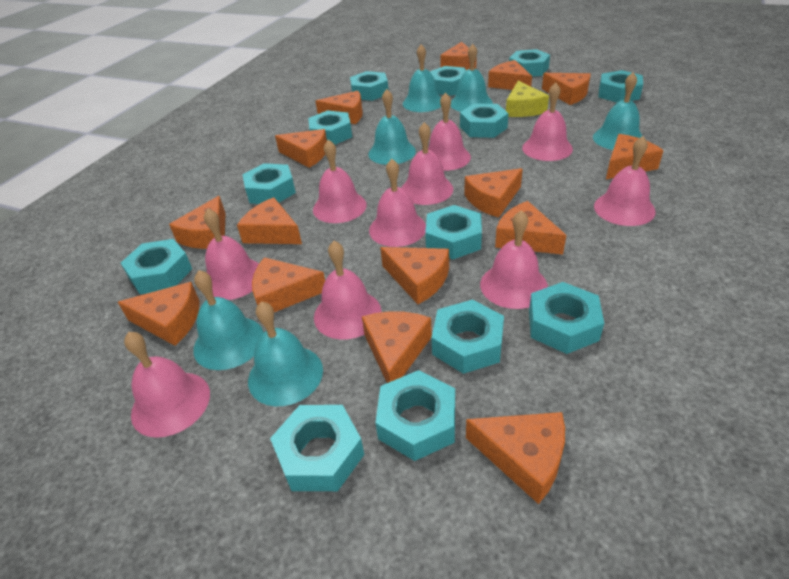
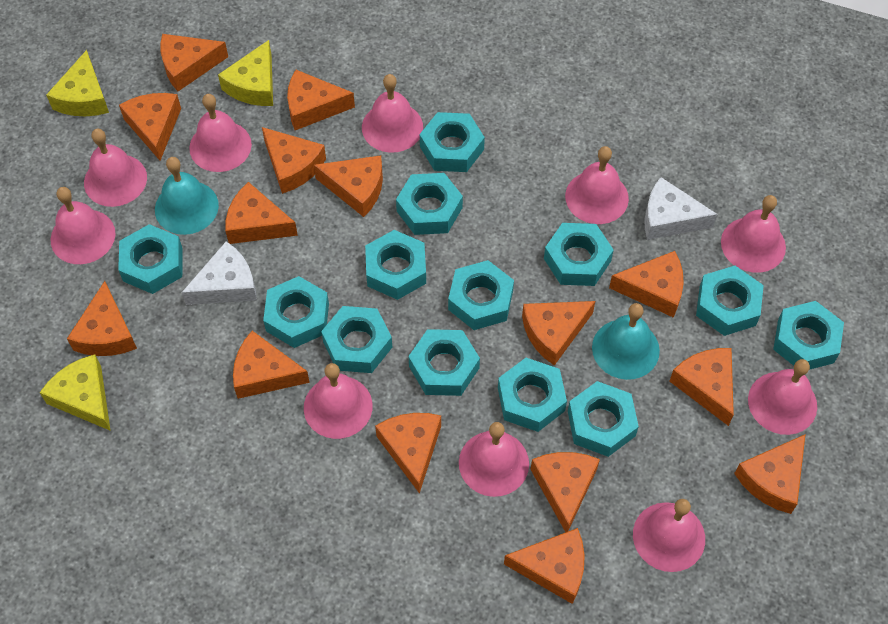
turquoise bell: [193,270,264,370] [248,301,323,406] [368,89,416,165] [403,45,441,112] [451,44,493,112] [593,72,642,150] = 6 -> [155,157,219,235] [592,303,660,380] = 2
white cheese: none = 0 -> [182,242,257,305] [645,177,717,240] = 2
yellow cheese: [506,81,549,117] = 1 -> [40,354,111,431] [46,50,109,116] [218,40,273,106] = 3

